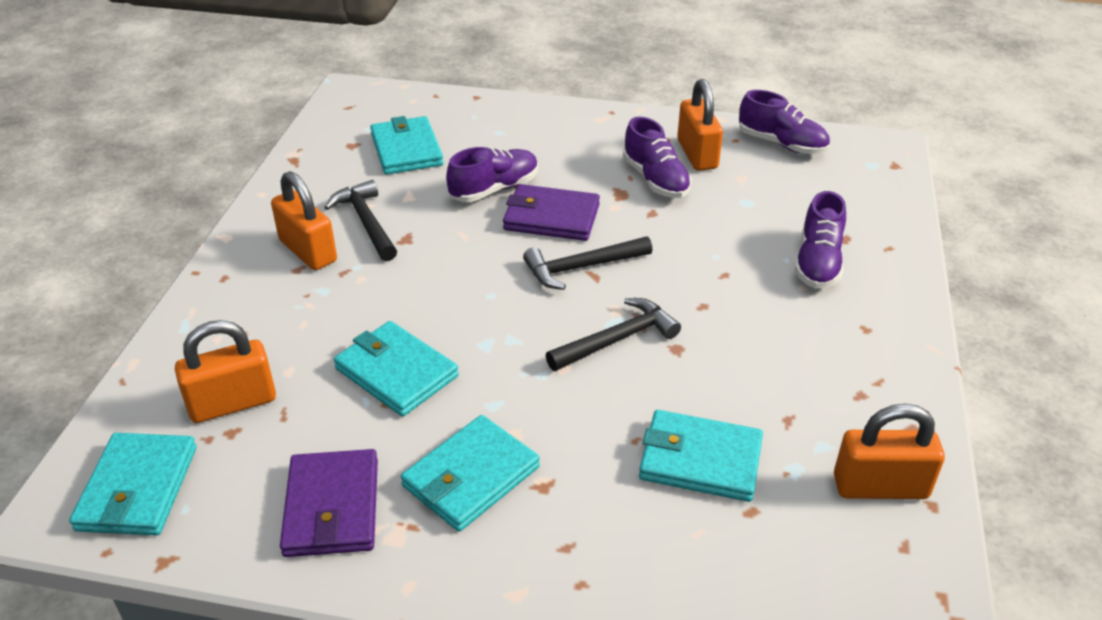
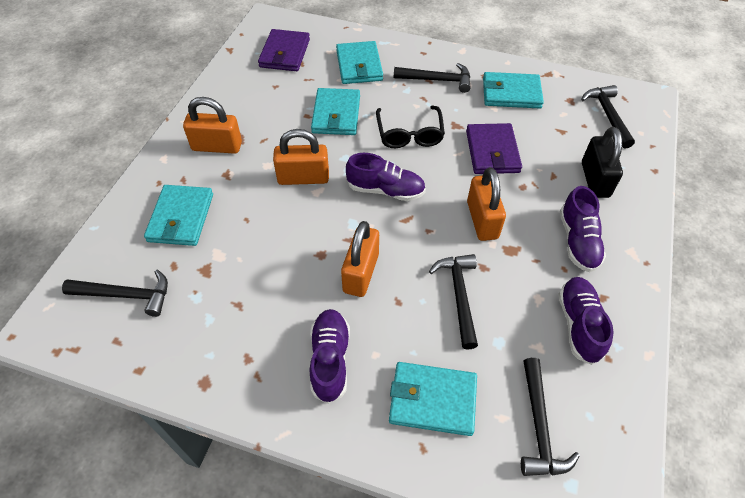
black glasses: none = 0 -> [376,106,445,148] = 1
black hammer: [324,180,397,261] [523,236,652,290] [546,298,681,371] = 3 -> [62,270,168,317] [394,63,471,93] [429,254,478,350] [521,358,580,476] [581,85,635,148] = 5
black padlock: none = 0 -> [582,127,623,198] = 1

